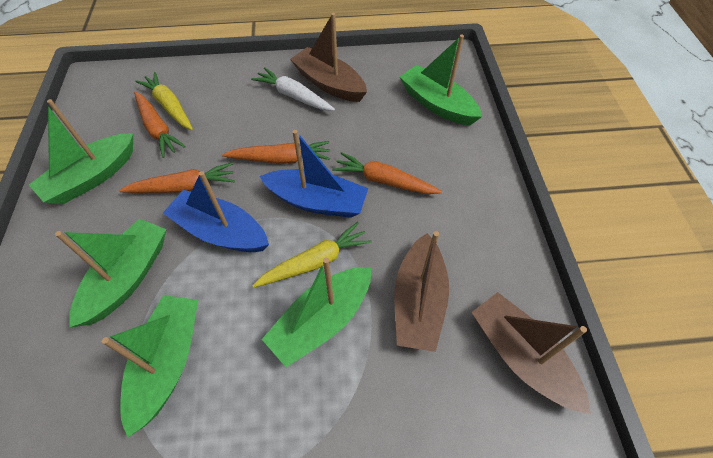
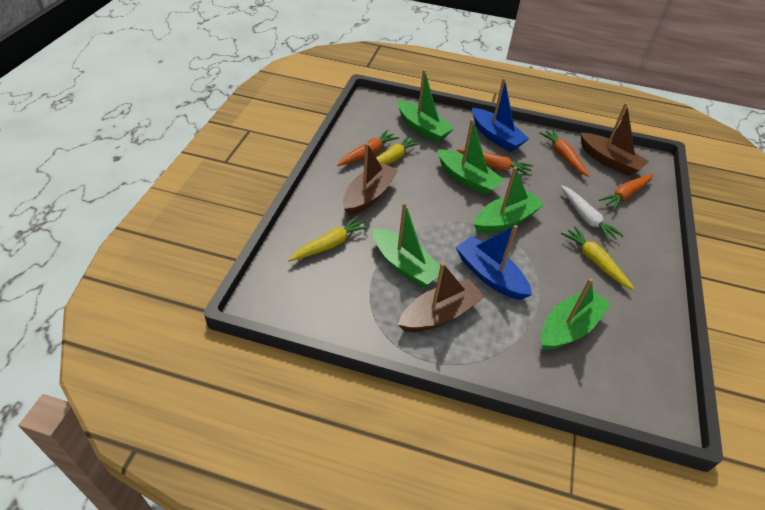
yellow carrot: [135,72,193,130] [252,222,372,288] = 2 -> [288,216,369,262] [362,135,421,173] [561,226,635,290] = 3

